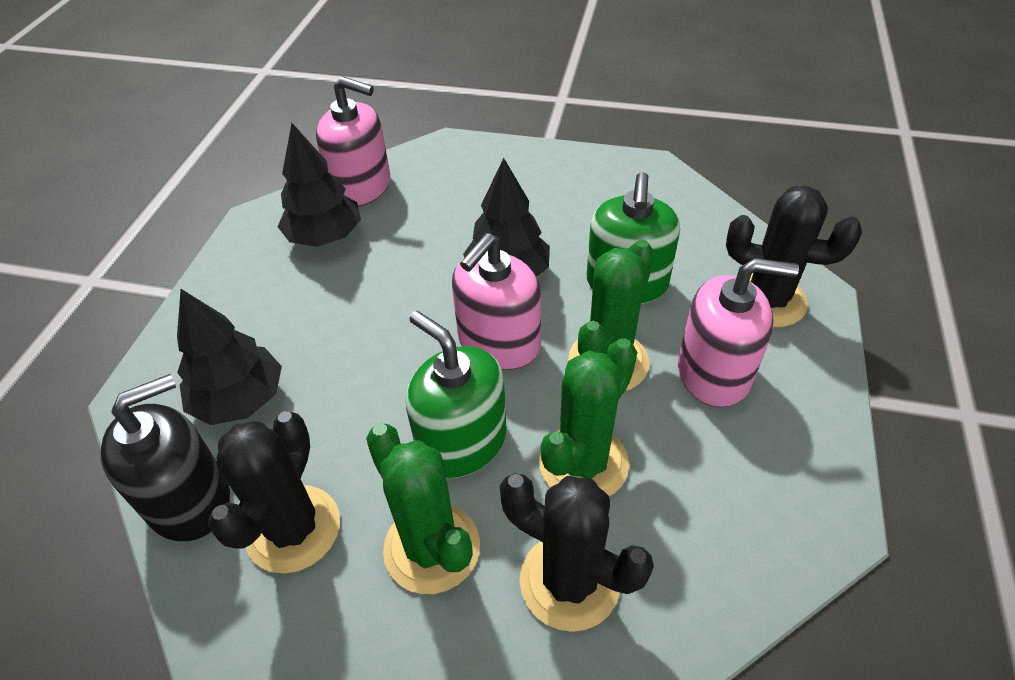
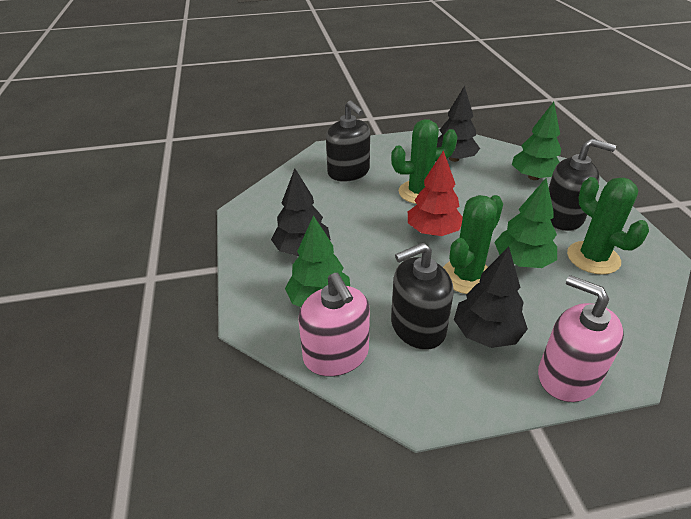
black cactus: [208,411,340,573] [500,473,654,632] [726,186,862,328] = 3 -> none = 0
black soap dispenser: [101,374,230,542] = 1 -> [326,100,370,182] [391,243,454,350] [549,139,616,231] = 3
green soap dispenser: [406,311,507,478] [587,172,680,304] = 2 -> none = 0
green tree: none = 0 -> [285,215,350,307] [494,178,557,268] [512,102,561,180] = 3
pink soap dispenser: [316,76,390,206] [452,233,541,370] [678,258,799,407] = 3 -> [299,273,370,376] [538,275,624,402] = 2
red tree: none = 0 -> [408,150,463,236] = 1

